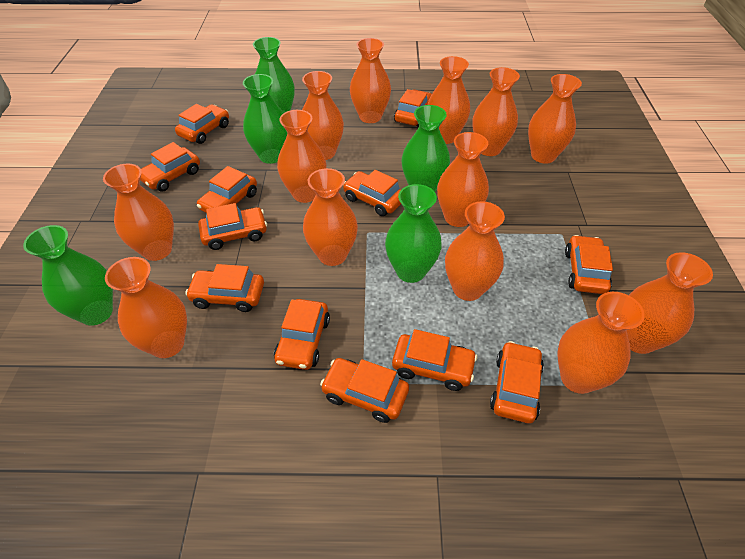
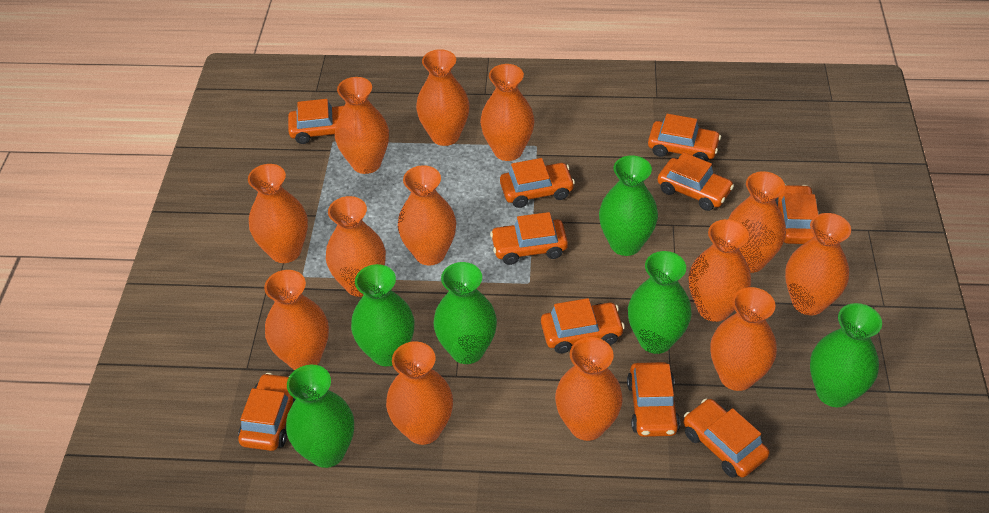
green vase: [23,225,113,326] [243,74,287,164] [253,37,295,113] [385,184,442,283] [402,105,450,192] = 5 -> [286,365,354,468] [351,264,414,366] [433,262,497,364] [599,155,658,256] [628,251,692,354] [810,303,882,407] = 6
orange car: [140,142,200,192] [175,104,229,144] [185,264,264,312] [197,166,257,213] [198,203,267,250] [274,299,330,370] [320,358,409,423] [343,170,401,216] [392,329,477,391] [394,89,432,127] [490,341,544,423] [565,235,613,294] = 12 -> [238,373,296,451] [288,99,344,144] [490,212,568,265] [500,158,575,208] [541,298,625,354] [627,362,680,437] [648,114,721,162] [658,152,734,211] [683,399,769,478] [775,184,818,244] = 10

